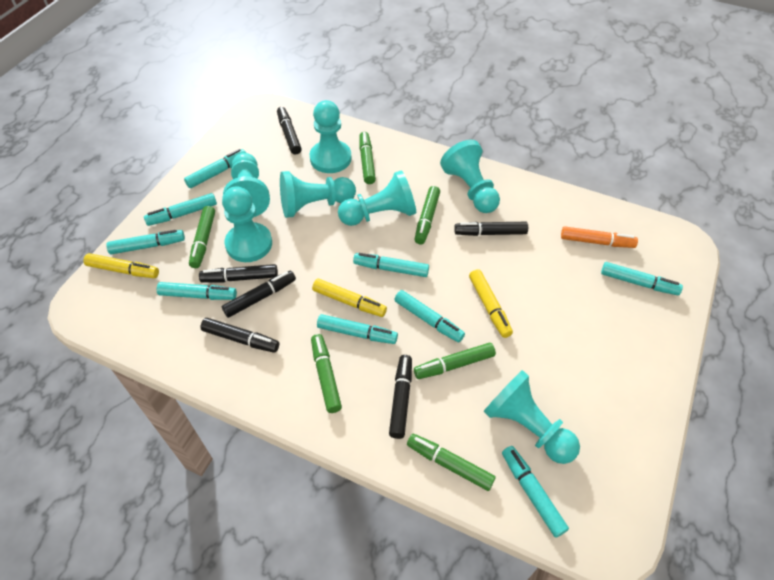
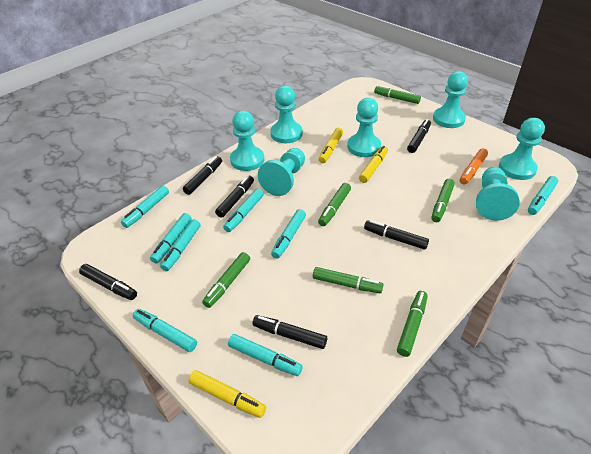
turquoise marker: [106,230,185,255] [144,193,217,226] [157,282,237,300] [184,149,246,188] [317,314,398,344] [353,253,429,277] [394,290,465,342] [502,446,569,538] [601,262,683,295] = 9 -> [121,185,169,228] [133,309,197,352] [150,213,192,263] [160,219,200,271] [223,188,264,232] [228,334,303,376] [271,209,306,259] [528,176,558,215] = 8

